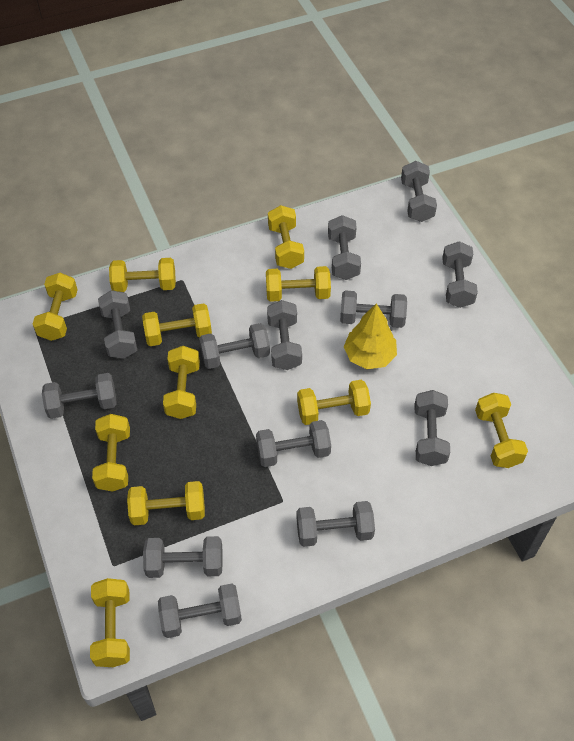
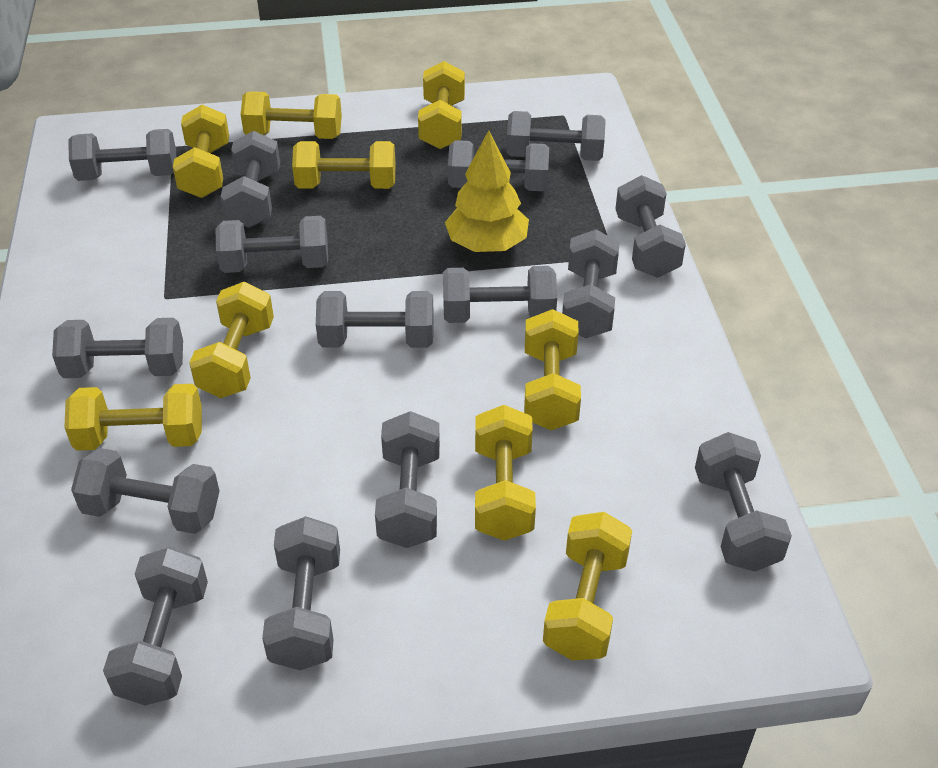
grey dumbbell: [42,373,117,419] [98,290,137,359] [143,536,223,578] [158,584,242,638] [199,323,270,369] [256,420,331,467] [267,300,302,370] [296,501,375,547] [328,215,361,280] [340,290,407,328] [401,161,437,222] [414,390,450,466] [442,241,478,308] = 13 -> [52,318,183,378] [68,129,176,181] [71,448,220,534] [103,547,208,705] [215,216,328,273] [221,131,280,228] [262,516,340,670] [316,291,434,348] [375,411,440,548] [443,266,557,323] [448,140,549,191] [506,111,606,161] [562,229,619,339] [615,175,686,278] [695,432,792,572] = 15
yellow dumbbell: [33,273,78,341] [90,578,130,667] [92,414,130,492] [109,258,176,292] [127,481,205,525] [142,303,212,346] [163,346,200,419] [266,266,331,302] [268,205,304,269] [297,380,371,425] [475,393,528,468] = 11 -> [64,384,202,451] [173,105,229,198] [189,282,274,398] [241,91,342,139] [292,141,395,189] [418,61,465,149] [475,405,536,541] [524,309,581,430] [543,512,632,661] = 9

